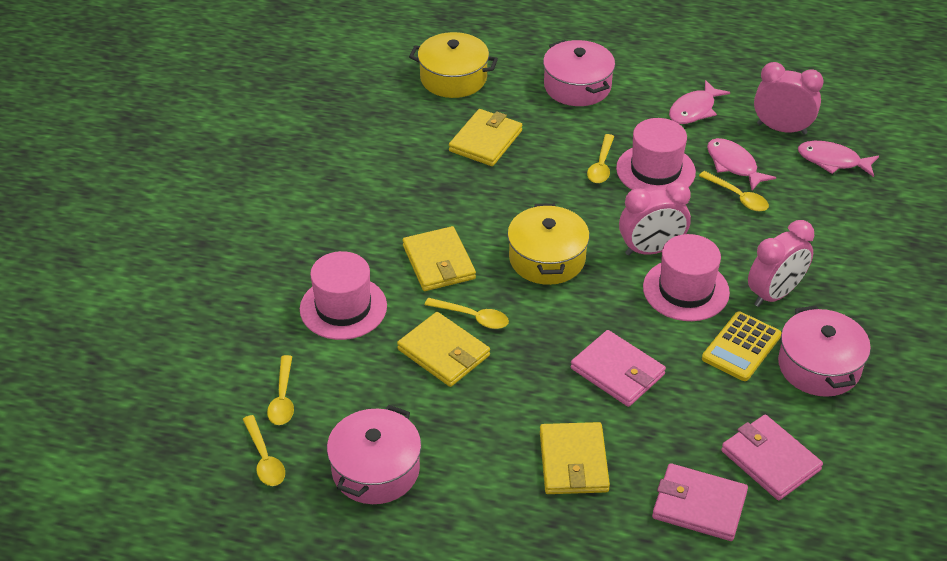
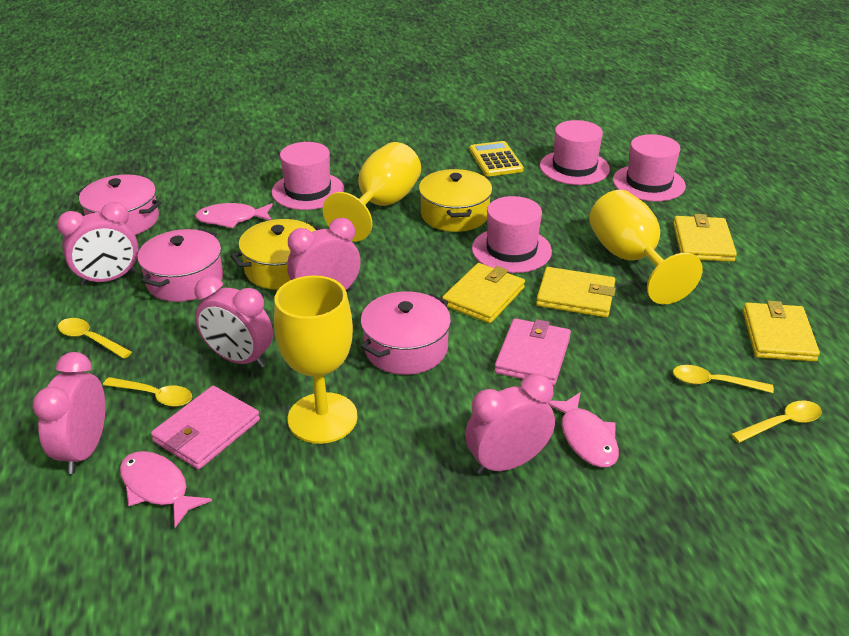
pink clock: [619,181,691,256] [748,220,814,307] [754,62,823,135] = 3 -> [33,352,105,474] [57,202,139,286] [195,276,273,368] [287,218,361,291] [465,374,555,475] = 5
pink hat: [300,251,387,340] [616,118,696,192] [643,234,730,321] = 3 -> [272,142,344,210] [472,196,552,273] [540,120,610,185] [613,134,686,201] = 4
pink wallet: [571,330,666,407] [652,463,748,541] [721,415,823,501] = 3 -> [151,386,260,469] [494,318,571,385] = 2
yellow goblet: none = 0 -> [274,275,358,444] [323,142,421,242] [589,190,703,304] = 3
yellow spoon: [243,415,285,486] [267,355,294,425] [425,298,509,329] [587,134,614,183] [699,171,769,211] = 5 -> [58,318,132,359] [103,377,192,407] [673,365,774,393] [731,401,822,443] = 4

